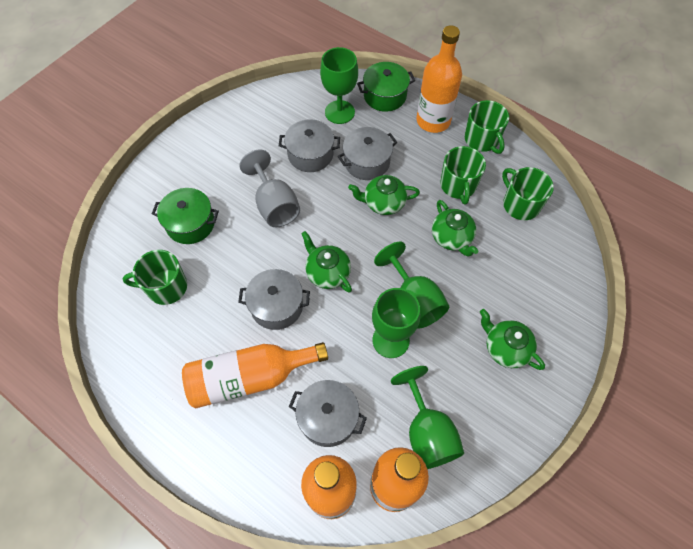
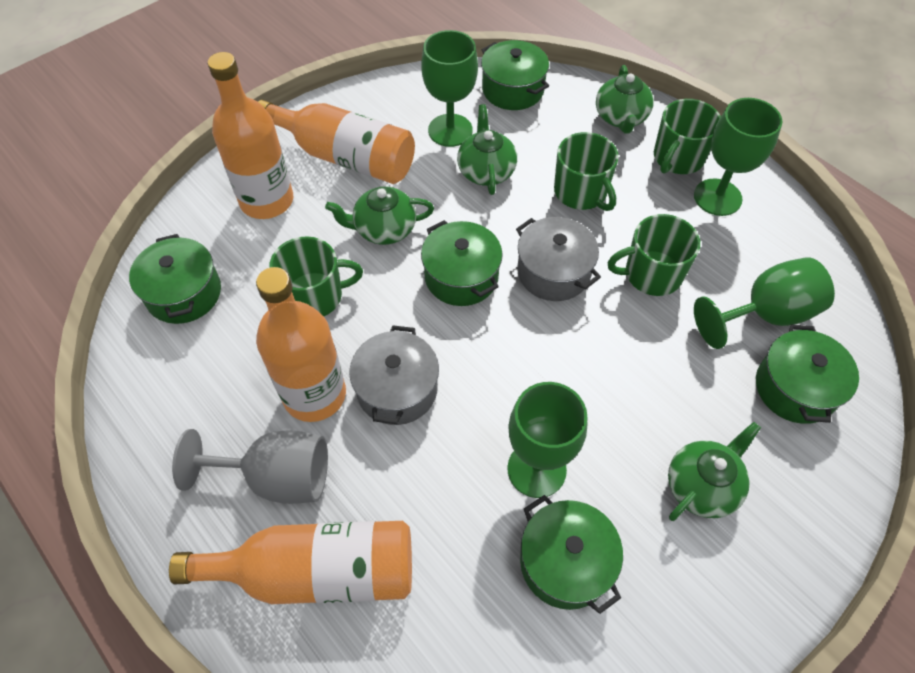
green pot: [152,188,219,244] [357,62,415,112] = 2 -> [129,234,221,324] [421,220,503,306] [481,40,549,110] [520,495,623,614] [756,324,859,424] = 5
grey pot: [238,269,310,330] [279,119,340,172] [289,380,367,447] [338,127,397,180] = 4 -> [349,326,439,425] [516,217,601,301] = 2

